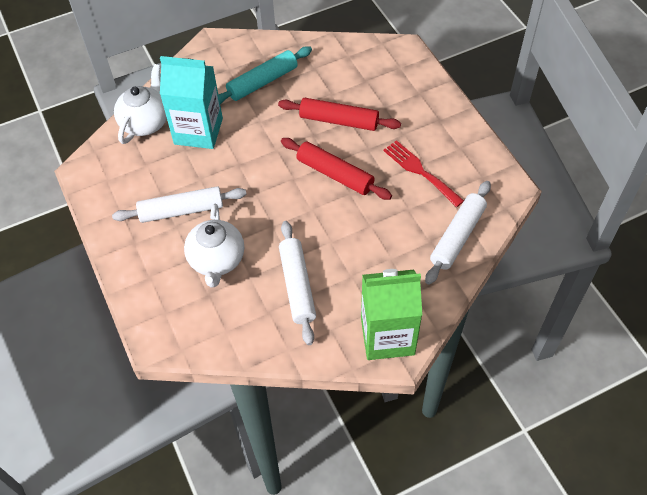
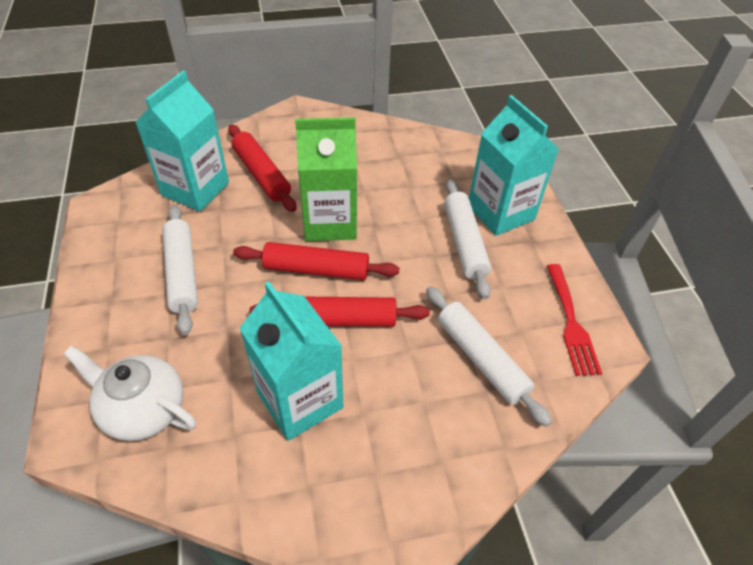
red rolling pin: [278,98,401,131] [281,138,392,200] = 2 -> [228,124,296,212] [233,242,399,280] [250,297,430,327] = 3
turquoise carton: [160,56,223,149] = 1 -> [135,71,229,211] [239,281,343,441] [469,95,559,236] = 3
turquoise rolling pin: [218,46,312,104] = 1 -> none = 0
white teapot: [114,64,167,144] [184,204,244,287] = 2 -> [63,346,196,441] = 1

